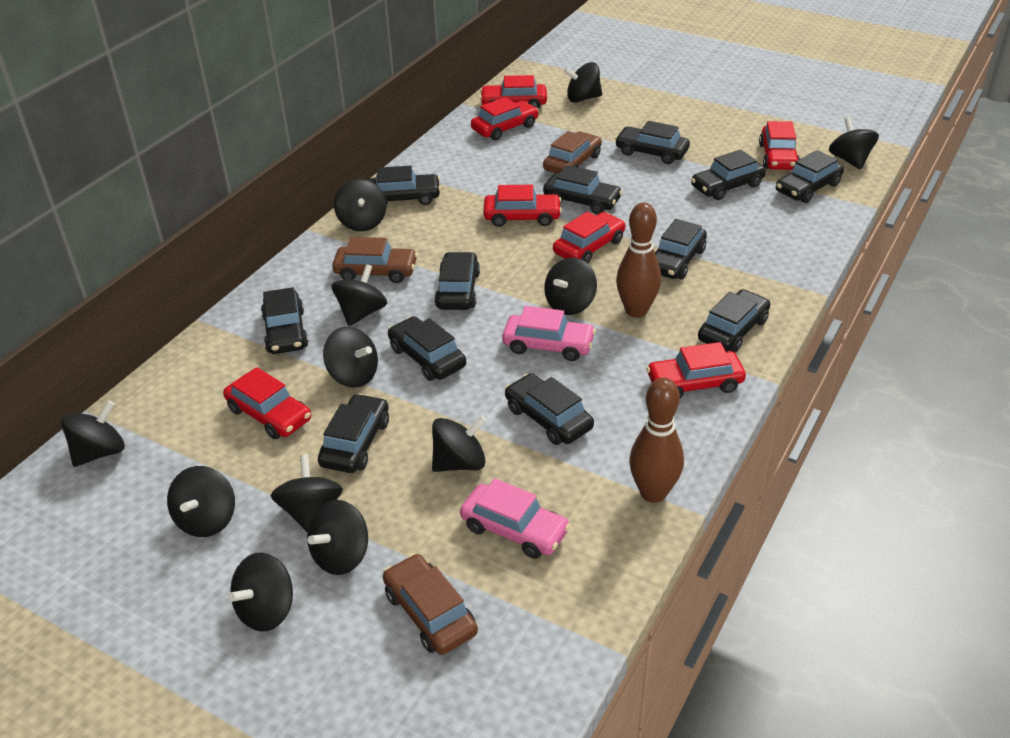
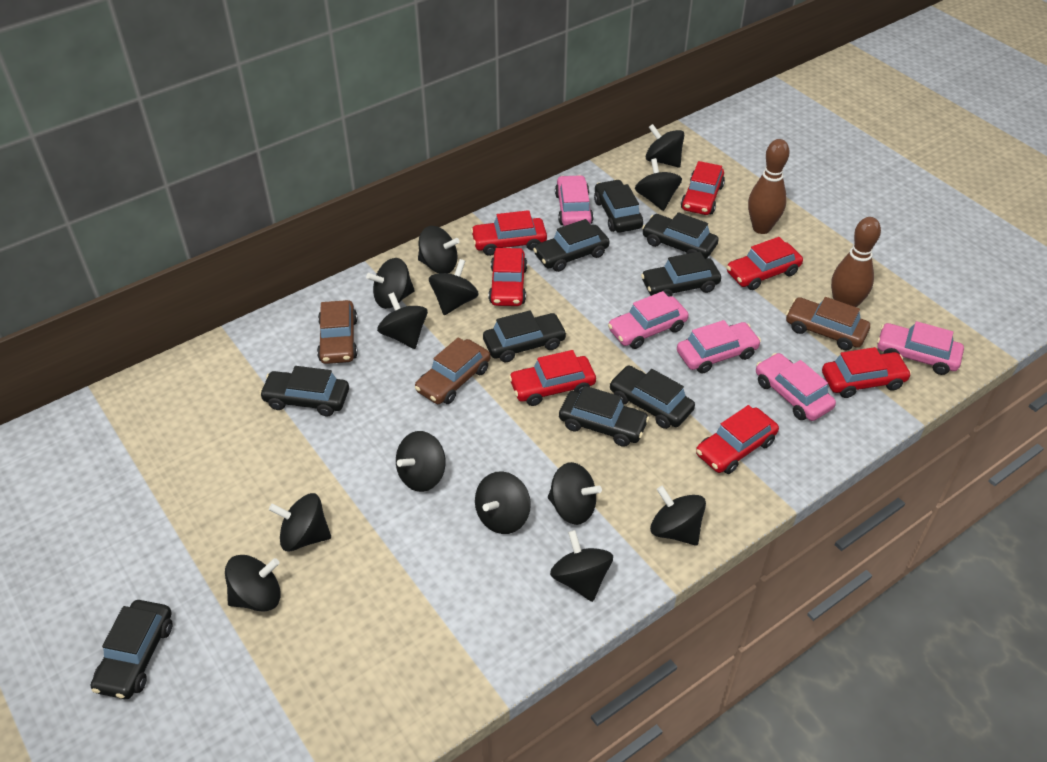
black car: [261,287,309,354] [318,394,389,473] [367,166,441,205] [388,316,466,381] [434,252,480,310] [505,373,594,445] [543,165,623,214] [615,121,690,164] [655,219,707,279] [691,149,766,200] [698,289,770,352] [776,150,844,203] = 12 -> [91,600,172,699] [259,366,349,416] [483,310,567,363] [533,219,610,272] [559,386,649,447] [594,179,643,233] [609,366,695,429] [641,251,721,297] [642,212,719,259] = 9
black spinning top: [61,401,125,467] [167,466,235,537] [228,553,293,632] [271,454,343,533] [307,500,368,575] [323,327,378,388] [332,264,387,326] [334,179,386,231] [432,415,487,472] [544,257,597,315] [564,62,602,103] [829,117,879,170] = 12 -> [225,555,281,612] [269,493,331,551] [366,258,415,309] [377,292,428,349] [396,431,446,492] [418,226,460,273] [429,259,479,315] [475,471,531,534] [548,462,602,525] [550,530,613,602] [635,158,682,211] [646,124,684,167] [650,486,706,546] = 13
pink car: [460,478,571,559] [502,306,596,361] = 2 -> [555,175,594,226] [608,291,689,349] [677,320,761,374] [756,353,836,421] [877,321,964,375] = 5

